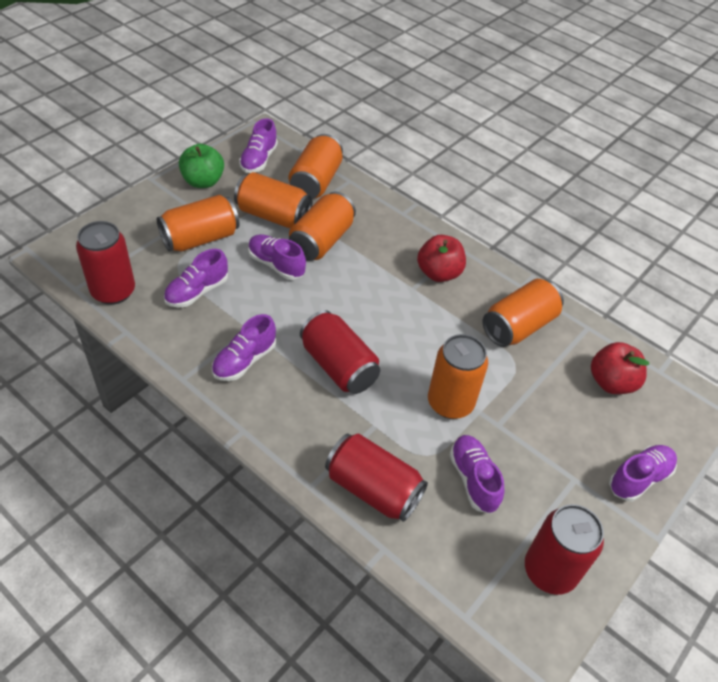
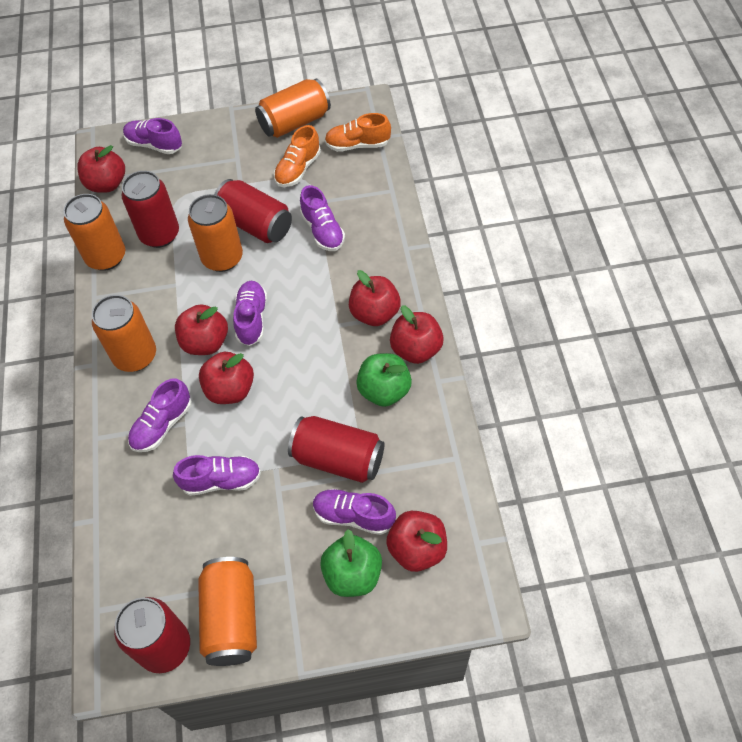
green apple: [179,144,224,188] = 1 -> [320,529,382,597] [356,353,412,407] = 2
orange can: [157,195,239,252] [234,172,312,228] [289,134,343,199] [289,192,356,261] [428,334,488,419] [483,279,564,347] = 6 -> [63,194,125,271] [92,295,156,372] [188,194,243,272] [198,557,257,666] [255,78,331,138] = 5
orange shoe: none = 0 -> [274,125,321,187] [325,113,391,152] = 2
red apple: [417,235,466,282] [591,342,649,394] = 2 -> [77,145,125,193] [175,304,228,355] [199,352,254,404] [349,270,401,326] [386,511,447,572] [390,305,444,364] = 6

